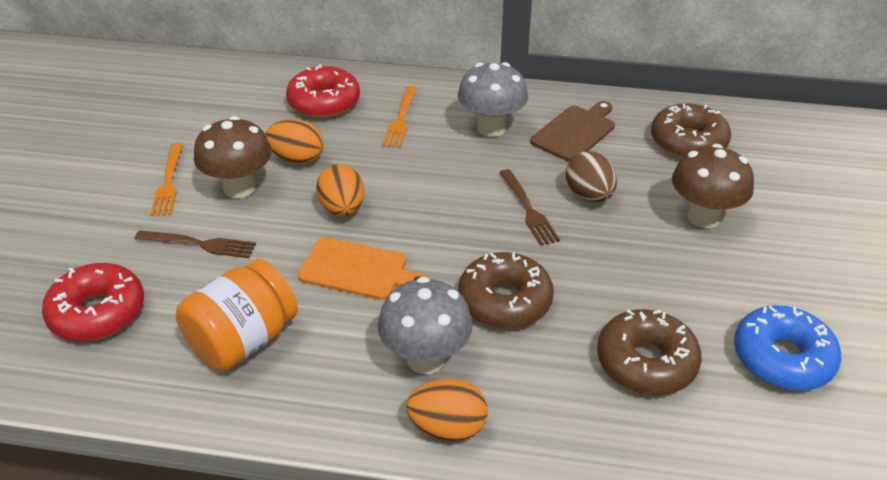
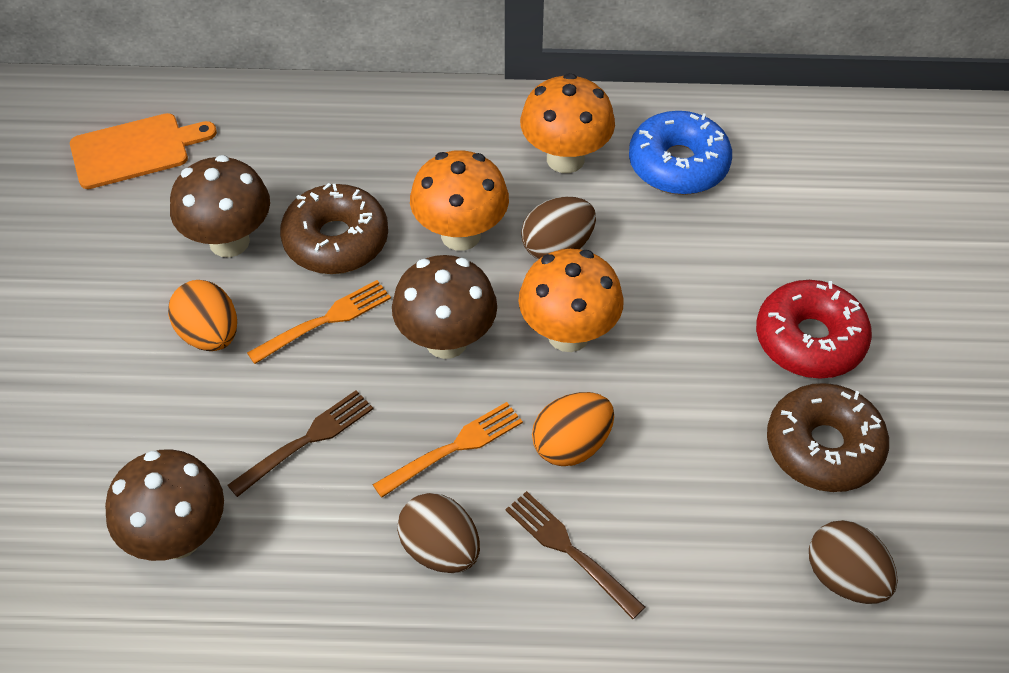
brown cutting board: [530,101,615,162] = 1 -> none = 0
brown donut: [458,252,554,329] [597,309,702,395] [651,103,731,158] = 3 -> [280,183,388,274] [767,383,889,492] = 2
brown egg: [566,151,617,202] = 1 -> [397,493,480,573] [521,197,596,259] [809,520,898,604] = 3
brown mushroom: [194,116,272,198] [672,144,754,228] = 2 -> [105,449,224,561] [170,155,270,257] [392,255,497,359] = 3
grey mushroom: [378,277,473,374] [458,62,528,137] = 2 -> none = 0
orange egg: [265,119,324,165] [316,164,364,217] [406,379,488,441] = 3 -> [168,280,237,351] [532,392,614,466] = 2
orange jar: [176,259,298,372] = 1 -> none = 0
orange mushroom: none = 0 -> [410,150,509,251] [518,249,624,352] [520,73,615,173] = 3
red donut: [42,263,144,341] [286,64,360,118] = 2 -> [756,280,872,379] = 1

